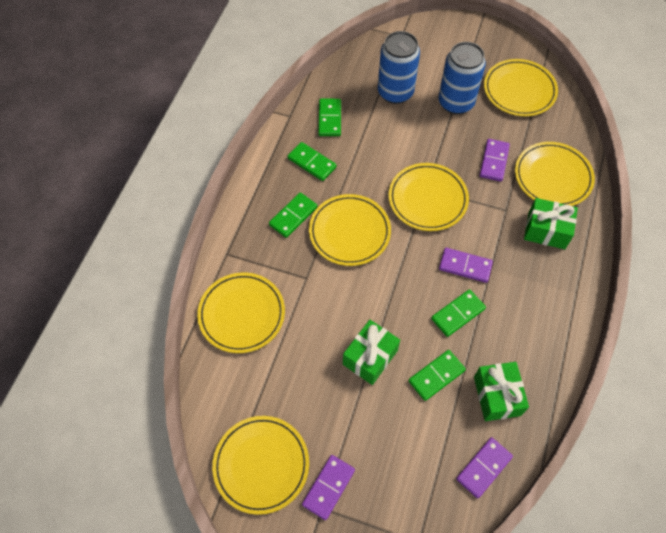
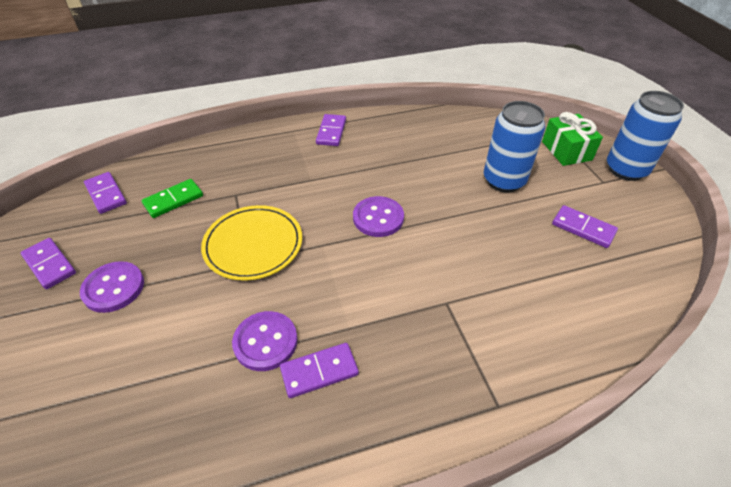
green domino: [269,192,317,238] [288,142,337,181] [318,99,341,136] [409,350,466,401] [431,289,486,337] = 5 -> [142,179,203,218] = 1
green gift: [343,320,400,385] [474,362,529,421] [524,198,578,249] = 3 -> [542,112,603,166] = 1
purple button: none = 0 -> [80,261,144,313] [232,311,298,371] [353,196,404,237] = 3
purple domino: [302,455,355,520] [439,248,493,283] [456,437,513,499] [480,139,510,182] = 4 -> [21,238,76,289] [84,172,127,214] [280,343,359,398] [316,114,346,146] [552,205,618,248] = 5
yellow plate: [197,272,285,353] [212,416,309,515] [309,194,391,266] [388,163,469,231] [484,59,558,116] [515,142,595,206] = 6 -> [201,205,302,281] = 1

